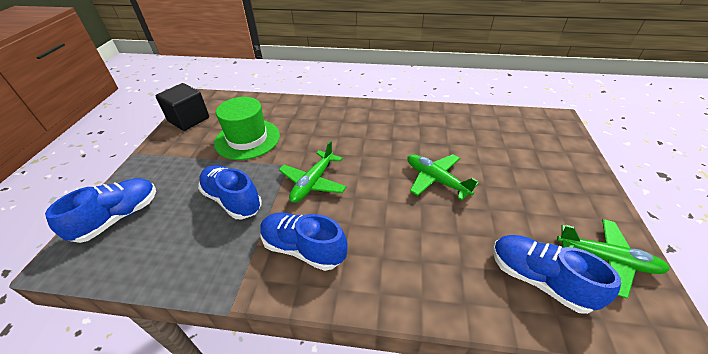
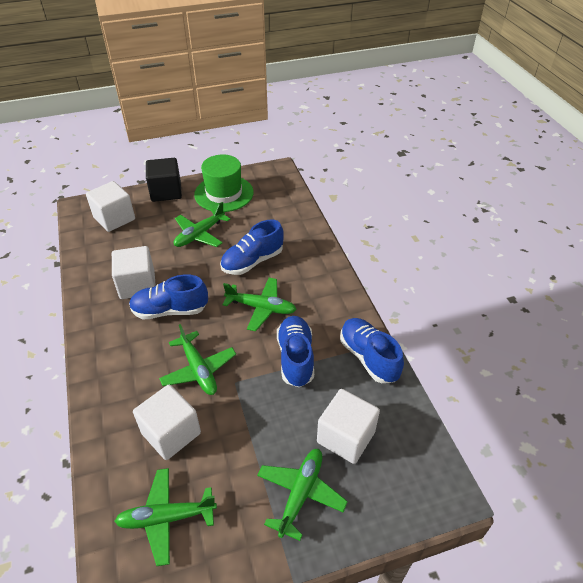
green plane: [279,141,347,203] [408,154,479,200] [557,219,670,299] = 3 -> [114,468,217,566] [159,324,236,395] [174,202,231,247] [223,278,297,331] [257,449,348,541] = 5
white cube: none = 0 -> [86,181,135,232] [112,246,156,299] [133,385,201,460] [317,389,380,464] = 4

